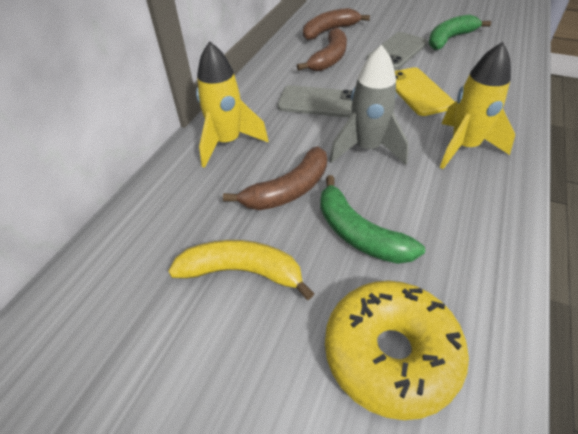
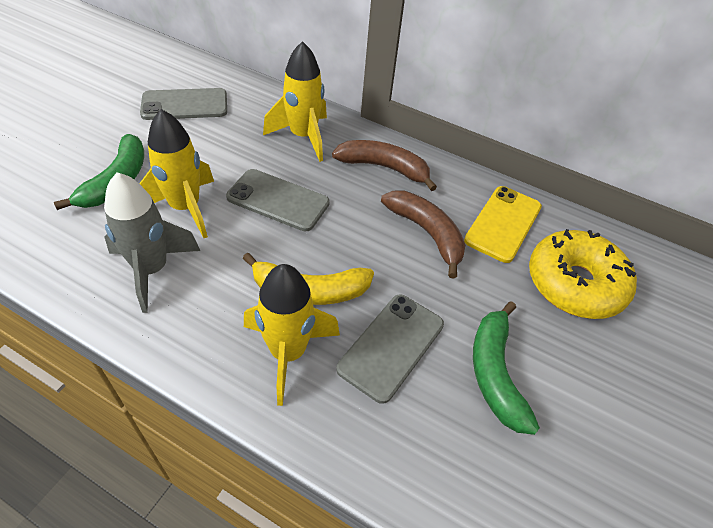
brown banana: [223,146,327,210] [297,28,347,71] [303,8,370,40] = 3 -> [332,140,437,191] [381,191,465,279] = 2
grey phone: [278,85,353,118] [366,32,428,70] = 2 -> [140,88,227,120] [226,169,330,231] [336,294,444,404] = 3
yellow rocket: [196,41,268,168] [439,42,515,169] = 2 -> [139,109,214,238] [244,264,340,406] [263,41,327,162] = 3

